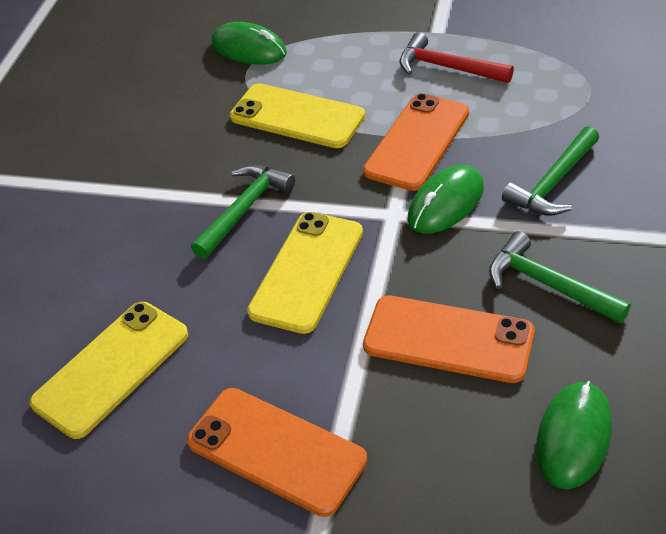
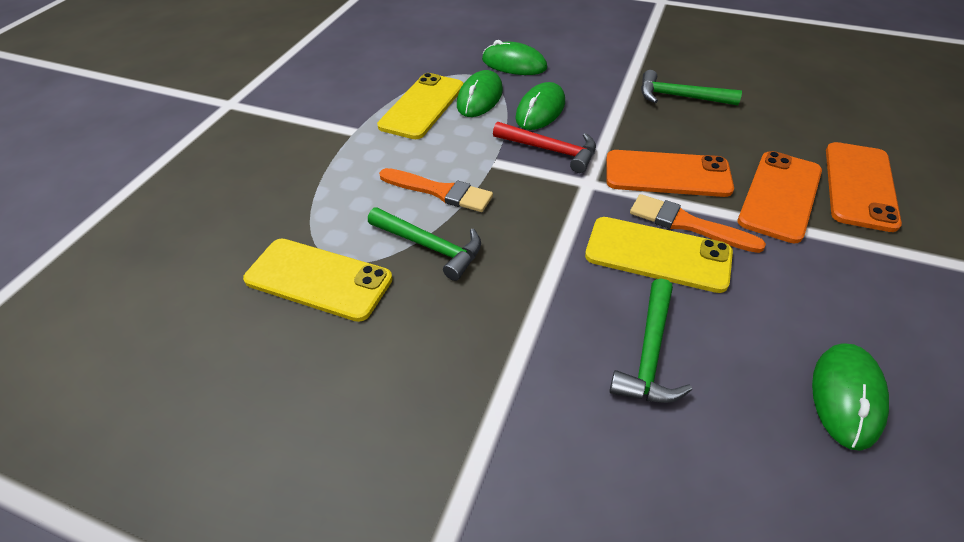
green mouse: [211,22,287,64] [408,165,484,233] [536,381,612,489] = 3 -> [457,70,503,117] [482,40,547,75] [515,82,565,130] [812,343,889,451] = 4
orange brush: none = 0 -> [379,168,493,212] [630,194,766,253] = 2

